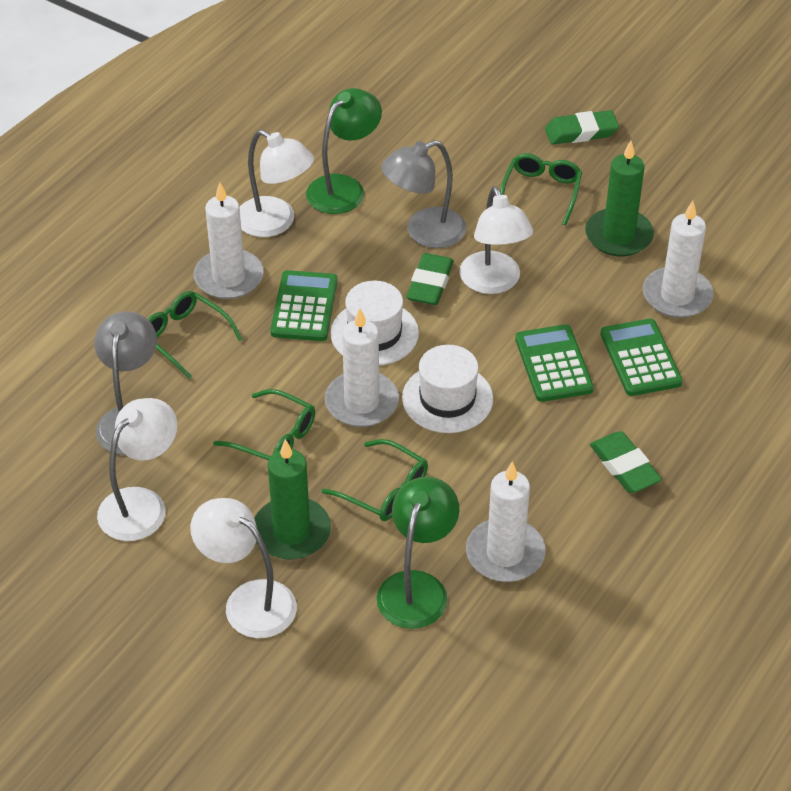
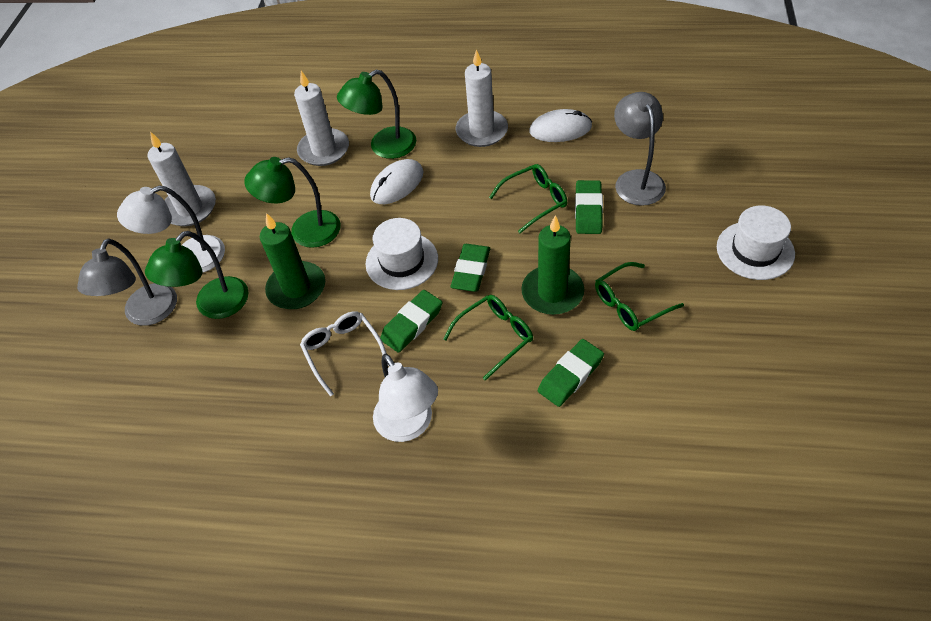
green calculator: [270,270,338,341] [515,324,594,402] [600,319,683,396] = 3 -> none = 0
green eraser: [406,253,454,305] [545,110,619,145] [590,431,662,493] = 3 -> [380,290,443,353] [451,244,490,292] [538,339,604,407] [575,180,603,234] = 4
green glasses: [148,291,242,379] [213,389,315,460] [322,439,428,521] [500,153,582,225] = 4 -> [443,295,533,381] [489,164,567,233] [595,262,684,331] = 3
green lamp: [306,88,382,214] [377,477,459,629] = 2 -> [145,231,249,319] [244,157,340,248] [337,70,416,159] = 3
white candle: [194,183,264,299] [325,308,399,427] [466,461,546,582] [643,201,713,318] = 4 -> [148,132,216,226] [294,71,349,166] [456,49,508,147] = 3
white glasses: none = 0 -> [300,311,389,397] = 1
white lamp: [97,398,177,541] [190,498,297,638] [239,130,314,237] [459,186,533,294] = 4 -> [117,186,225,273] [373,354,438,442] = 2
white mouse: none = 0 -> [370,159,424,204] [529,109,592,142] = 2

